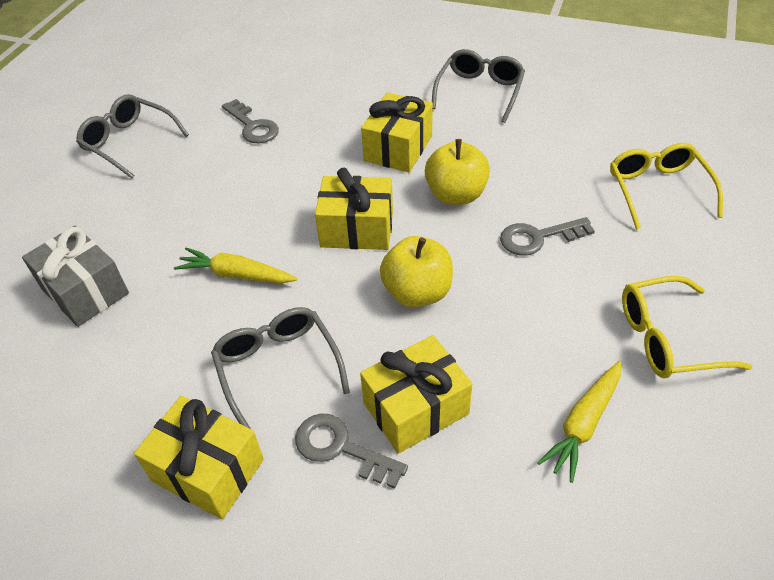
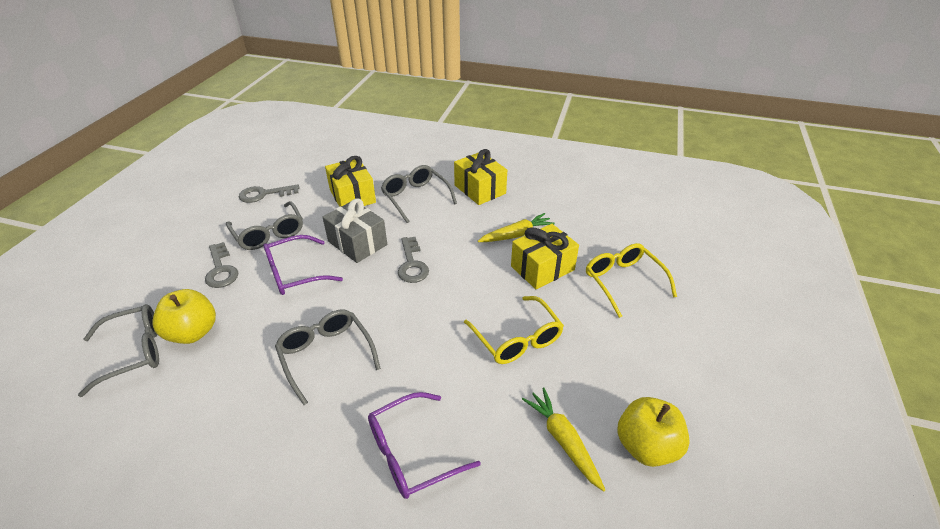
grey glasses: [76,94,189,179] [211,307,350,429] [432,49,525,123] = 3 -> [78,304,159,397] [226,201,303,250] [275,309,381,405] [381,165,457,223] = 4
purple glasses: none = 0 -> [263,235,343,295] [368,392,481,499] = 2
yellow gift: [134,396,264,519] [315,168,393,250] [360,335,472,454] [361,92,433,172] = 4 -> [325,156,376,207] [454,149,507,205] [511,224,579,289] = 3

